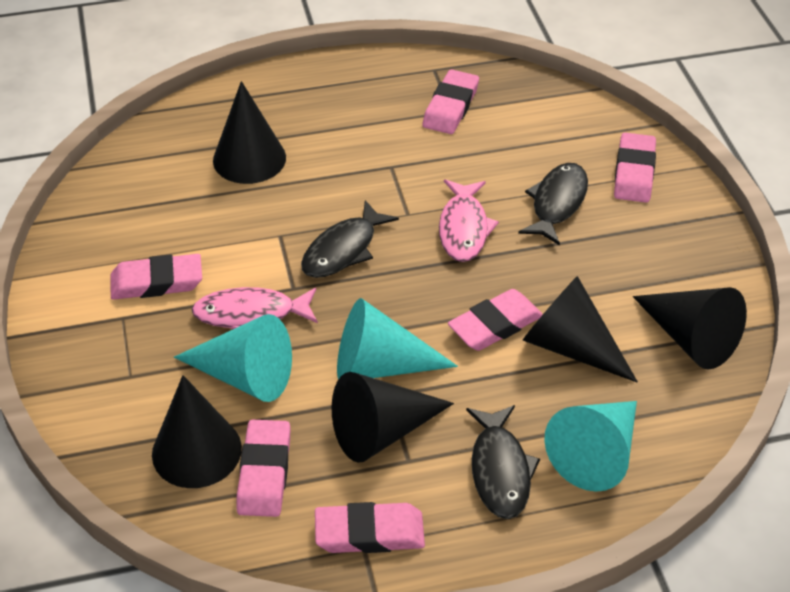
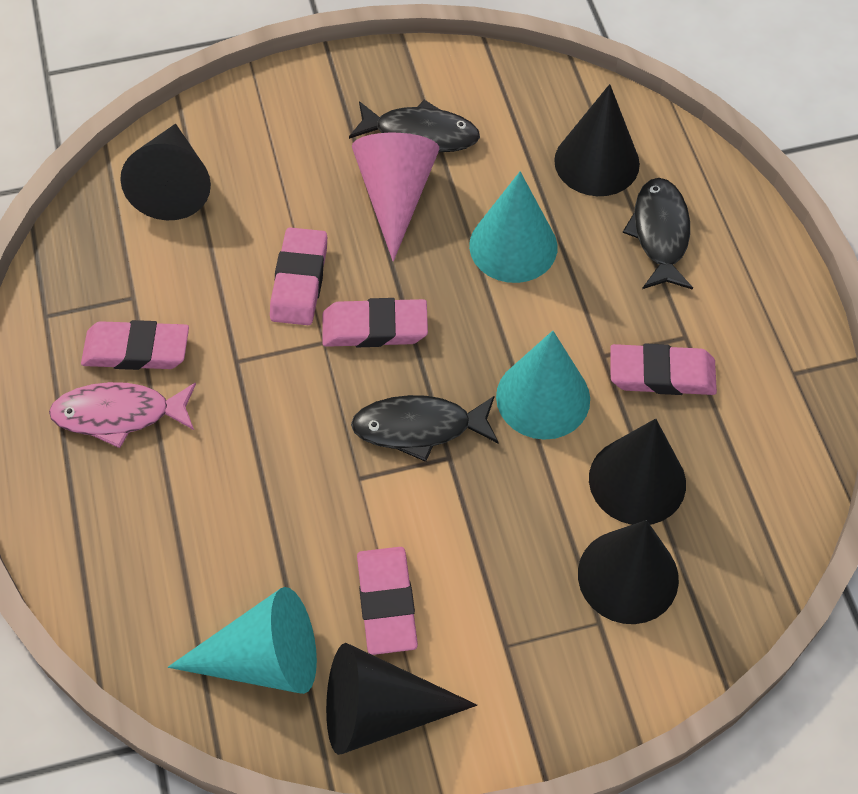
pink cone: none = 0 -> [352,133,439,261] = 1
pink eraser: [110,254,202,300] [236,420,290,517] [315,502,425,553] [422,69,479,134] [448,289,543,351] [614,133,656,203] = 6 -> [81,320,189,370] [270,227,327,325] [322,298,428,347] [357,547,418,655] [610,343,717,395] = 5
pink fish: [192,287,318,329] [439,179,499,262] = 2 -> [49,382,196,448] = 1

